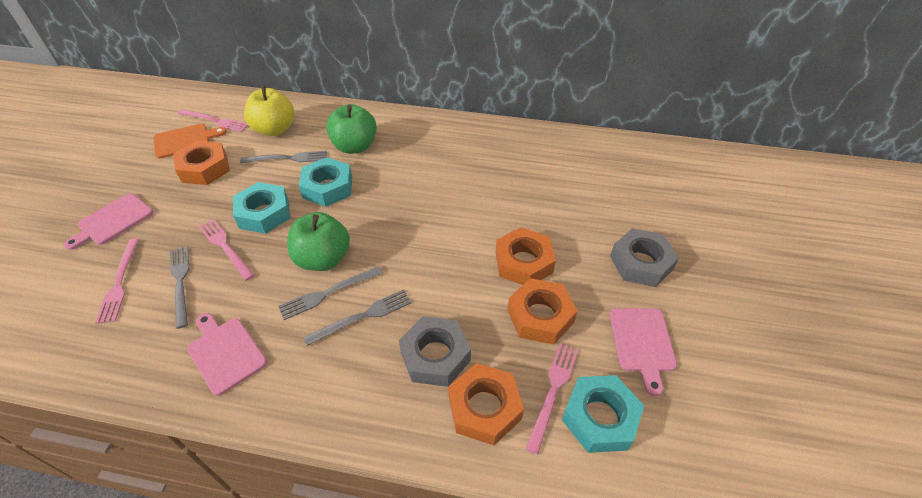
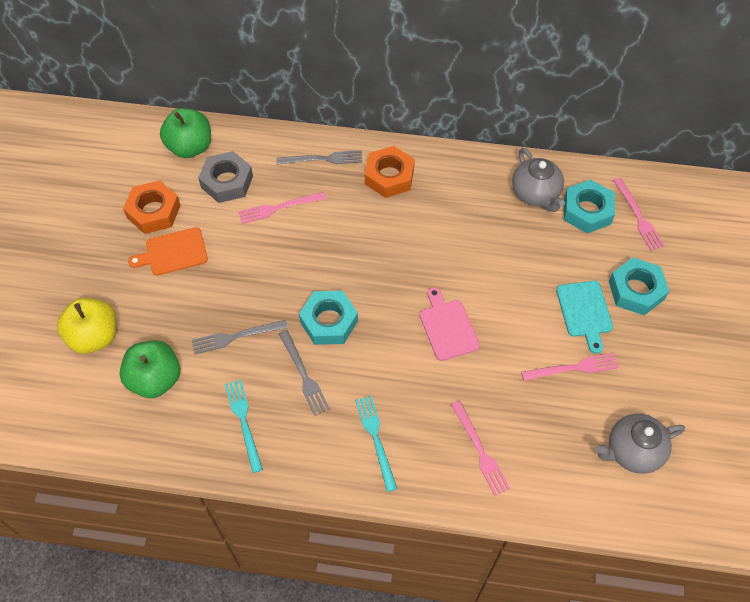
grey fork: [170,246,189,329] [240,151,327,163] [278,266,383,320] [303,289,412,346] = 4 -> [192,320,288,355] [277,150,362,165] [279,330,330,416] = 3
grey nut: [399,316,471,387] [610,228,679,287] = 2 -> [198,151,253,203] = 1
grey teapot: none = 0 -> [512,148,565,212] [595,413,685,474] = 2
orange nut: [173,140,230,185] [448,363,524,445] [495,227,556,285] [507,278,578,344] = 4 -> [123,180,181,234] [365,146,415,198] = 2
pink cutting board: [64,193,153,250] [187,313,267,396] [610,308,677,396] = 3 -> [420,287,480,361] = 1
turquoise cutting board: none = 0 -> [556,281,613,354] = 1
turquoise fork: none = 0 -> [225,379,263,473] [355,396,397,492] = 2

